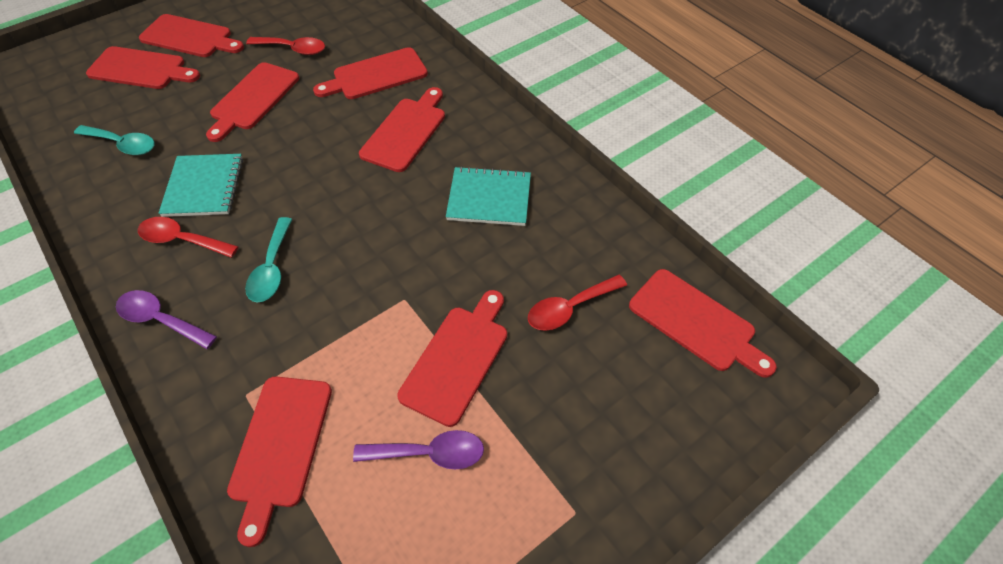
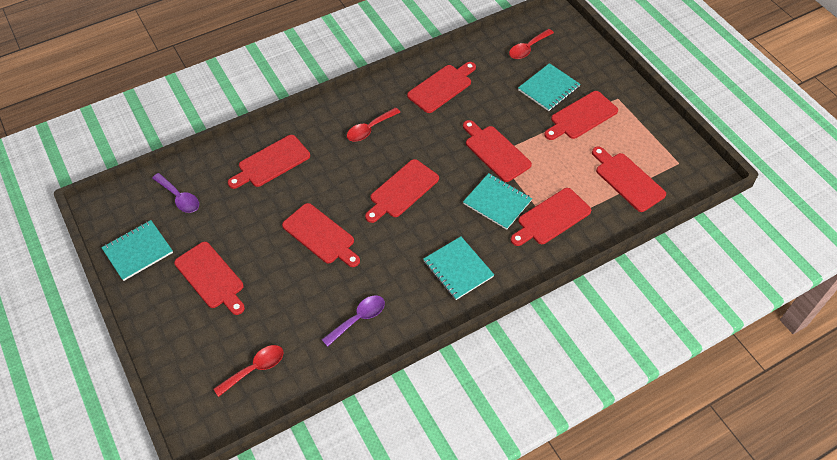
red cutting board: [86,46,200,89] [139,14,244,57] [206,62,299,142] [227,376,332,547] [313,47,428,99] [359,87,445,172] [397,290,507,427] [629,269,777,378] = 8 -> [174,242,245,315] [228,135,310,189] [282,203,360,267] [365,159,439,223] [407,62,476,113] [463,120,532,182] [511,188,591,246] [544,91,618,140] [592,147,666,212] = 9
turquoise notebook: [158,154,243,217] [446,166,531,226] = 2 -> [101,220,173,281] [423,236,494,300] [463,173,532,230] [518,63,580,111] = 4
turquoise spoon: [74,125,155,155] [245,217,292,302] = 2 -> none = 0

